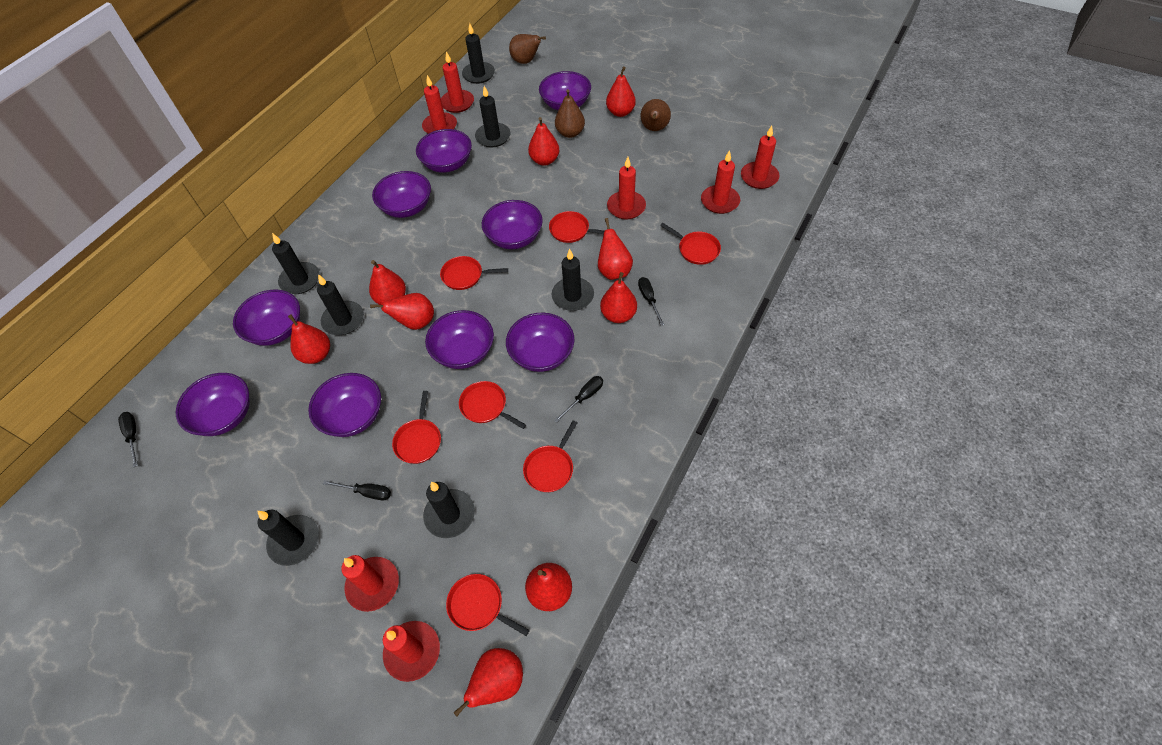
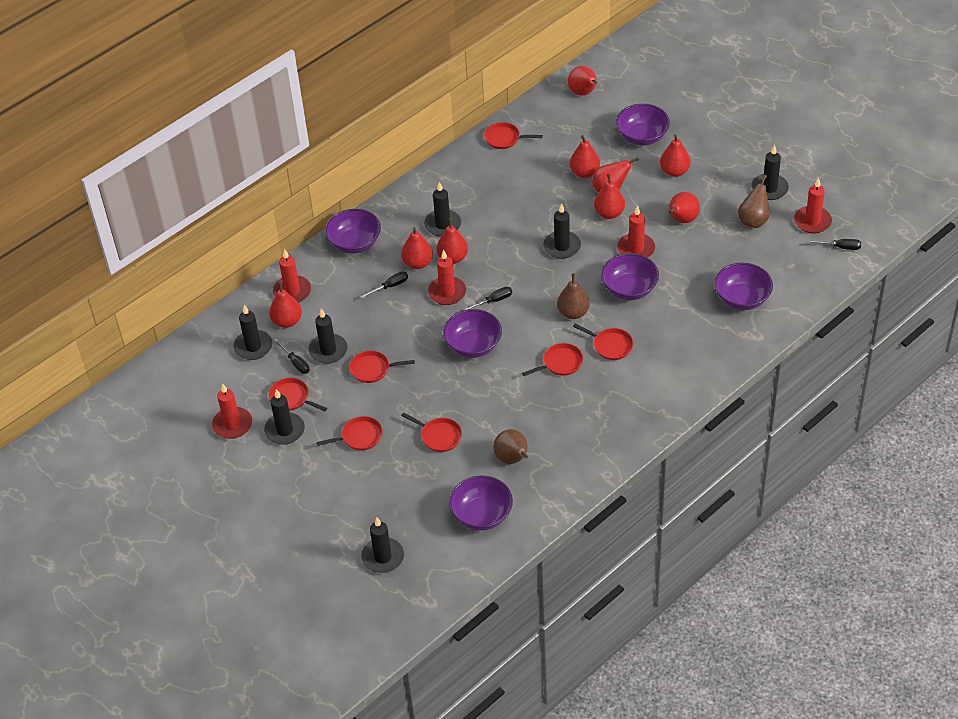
purple bowl: [176,373,250,436] [233,290,300,346] [308,373,381,437] [372,171,431,218] [416,129,472,172] [425,310,494,369] [482,200,543,249] [506,313,574,372] [539,71,591,110] = 9 -> [325,209,381,254] [443,309,502,358] [449,475,513,531] [601,253,659,300] [616,104,670,146] [714,263,773,310] = 6
red candle: [341,555,399,612] [383,621,440,682] [422,75,457,134] [441,51,474,113] [607,157,646,219] [701,150,740,214] [741,126,780,189] = 7 -> [212,383,252,439] [273,249,311,303] [428,250,466,305] [617,205,655,258] [794,178,832,233] = 5

